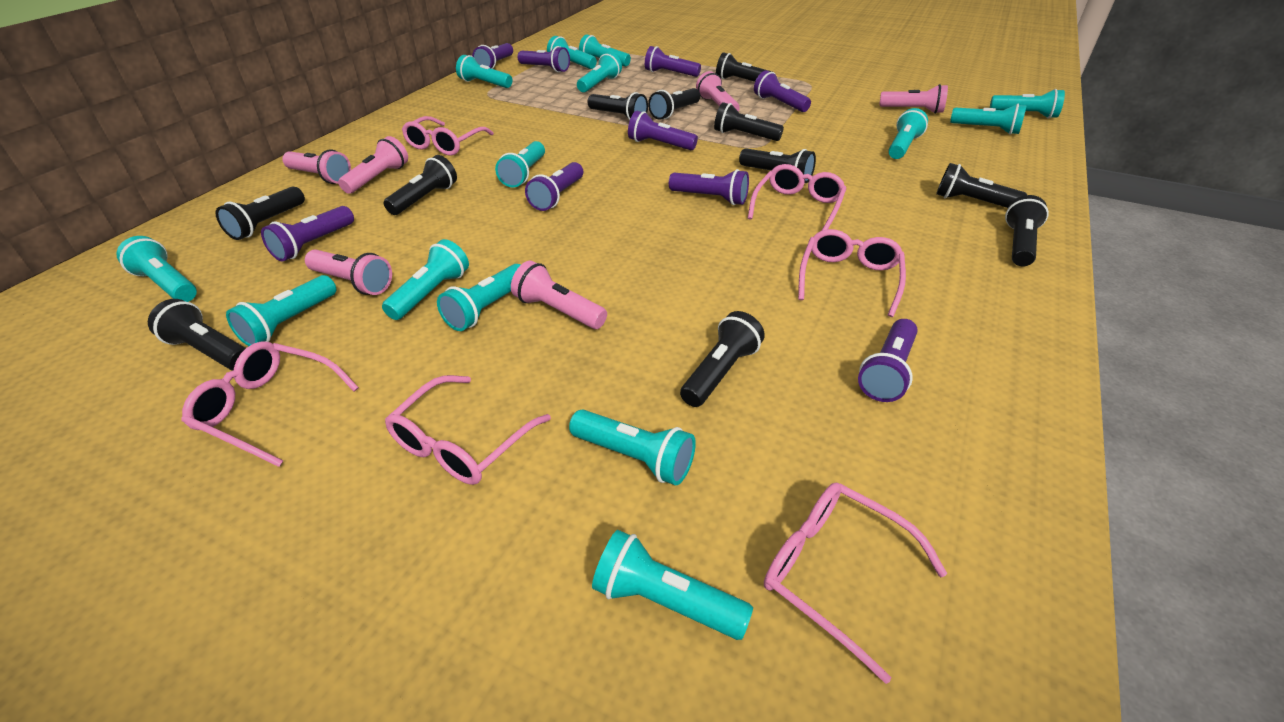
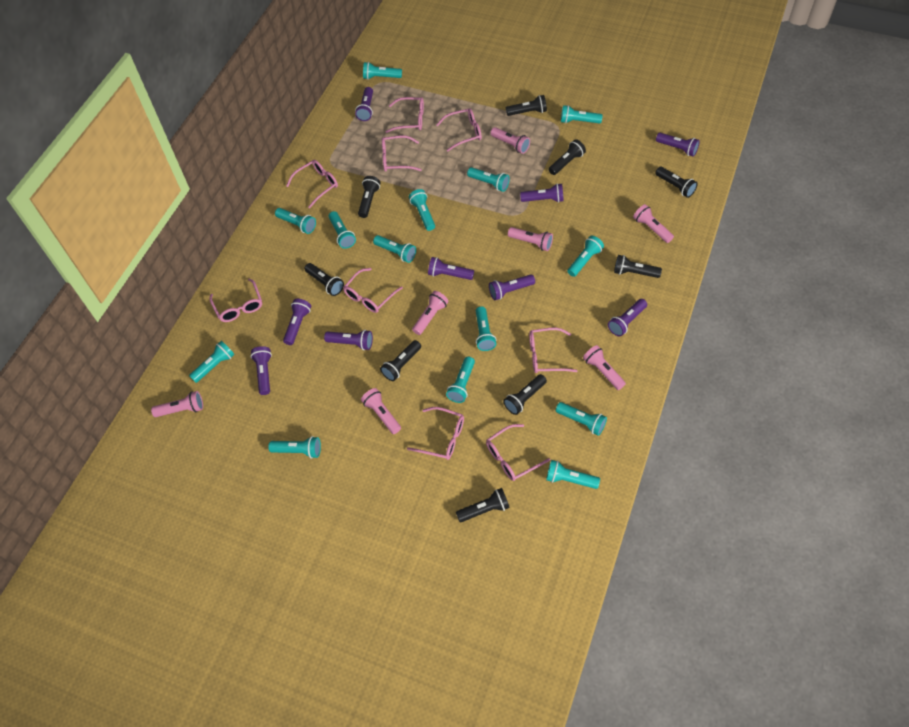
black flashlight: [148,299,246,371] [216,186,305,240] [384,155,457,215] [588,92,648,120] [648,88,700,120] [680,311,765,407] [714,102,784,141] [716,52,772,82] [739,148,816,183] [936,163,1027,208] [1005,195,1049,267] = 11 -> [305,263,344,296] [358,176,381,218] [380,340,421,381] [456,488,510,522] [503,374,547,415] [506,95,547,116] [549,139,586,175] [614,255,662,278] [655,167,698,198] = 9
pink flashlight: [282,149,351,184] [305,249,392,295] [338,136,408,194] [511,261,607,329] [696,71,740,112] [879,84,948,114] = 6 -> [151,391,203,417] [361,388,401,434] [412,291,449,335] [490,127,530,154] [508,227,553,251] [583,345,626,390] [633,204,674,243] = 7
pink glasses: [181,341,359,467] [385,375,551,485] [402,116,494,156] [748,164,847,231] [764,482,948,684] [798,229,906,317] = 6 -> [209,278,262,322] [286,160,338,209] [343,268,403,313] [382,135,422,172] [386,97,424,133] [407,407,464,460] [436,108,482,151] [486,424,550,481] [529,328,577,373] = 9

